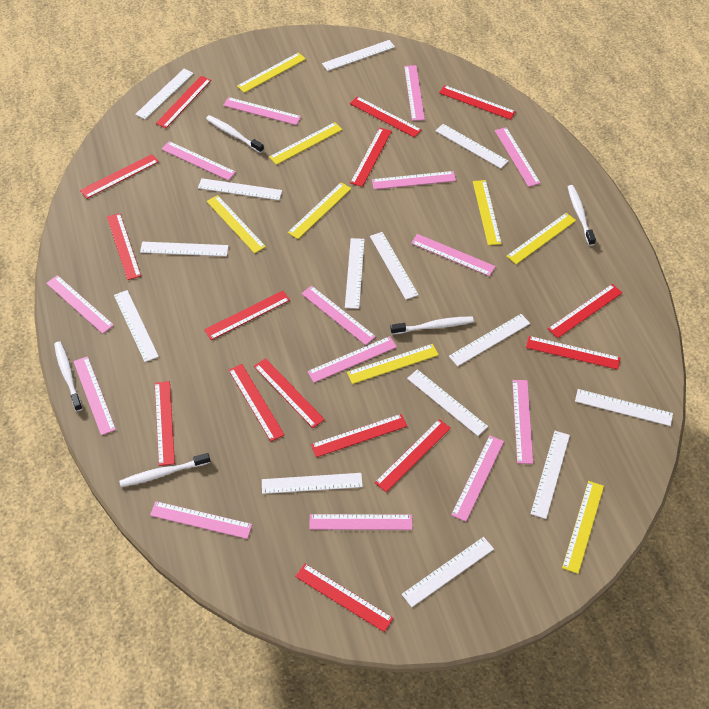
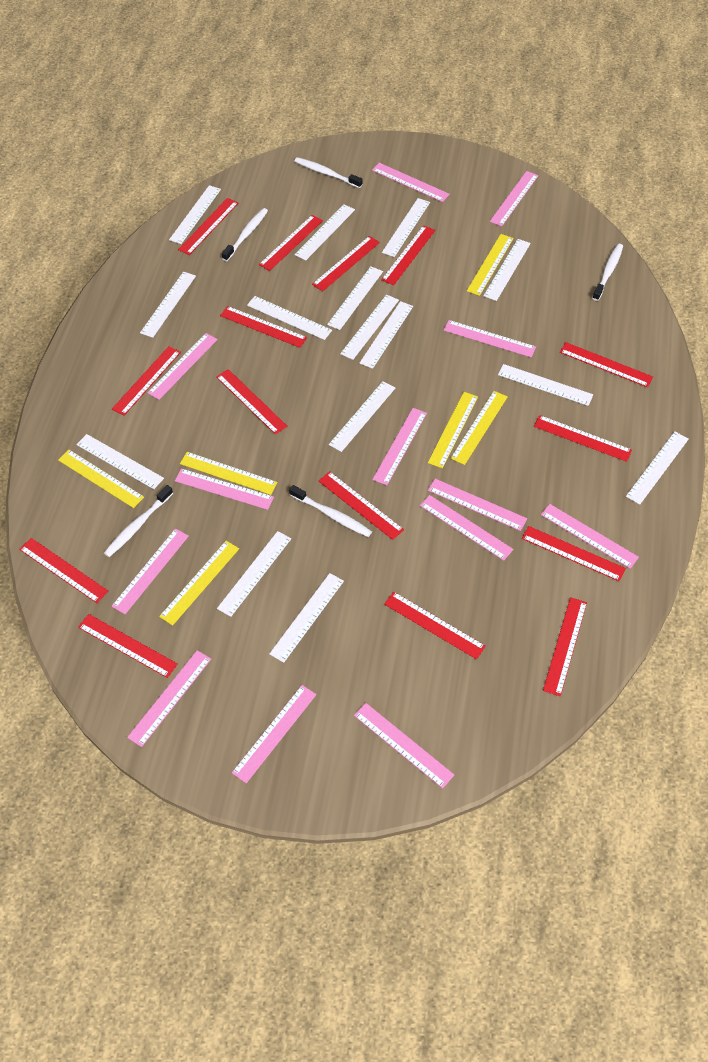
pink ruler: [46,275,114,334] [73,356,116,435] [150,501,252,539] [161,141,236,181] [223,97,301,125] [301,285,376,345] [307,336,397,383] [309,514,412,530] [372,171,456,190] [404,65,425,121] [411,234,496,276] [451,436,504,522] [495,127,541,187] [512,380,533,464] = 14 -> [111,528,189,614] [127,650,211,747] [147,333,218,400] [175,468,274,510] [232,685,317,783] [354,703,454,789] [372,163,450,202] [372,408,427,485] [420,495,513,561] [428,479,527,531] [444,320,536,358] [490,171,539,226] [541,504,639,569] = 13
white ruler: [114,290,159,362] [135,69,194,119] [140,242,229,256] [198,178,282,200] [262,473,363,494] [322,40,395,71] [345,238,365,309] [370,232,419,300] [401,537,494,607] [407,369,488,436] [435,124,508,169] [449,314,530,366] [531,431,570,519] [575,389,673,426] = 14 -> [76,434,164,489] [140,272,196,338] [169,185,221,244] [217,531,291,617] [247,296,332,340] [269,573,344,663] [294,204,355,261] [327,266,383,330] [329,381,395,452] [340,294,399,360] [359,301,413,369] [382,198,430,257] [483,239,531,301] [498,364,593,406] [626,432,689,505] = 15
yellow ruler: [207,195,266,254] [237,52,306,93] [269,122,343,165] [287,182,352,239] [347,344,439,384] [473,180,502,246] [506,213,576,264] [562,481,604,574] = 8 -> [58,450,144,508] [159,541,239,626] [180,452,278,495] [428,392,478,468] [450,391,508,465] [467,234,514,296] = 6

